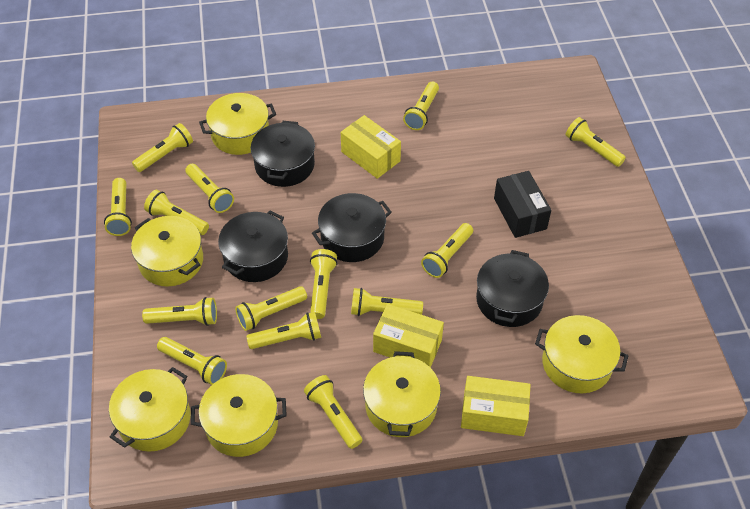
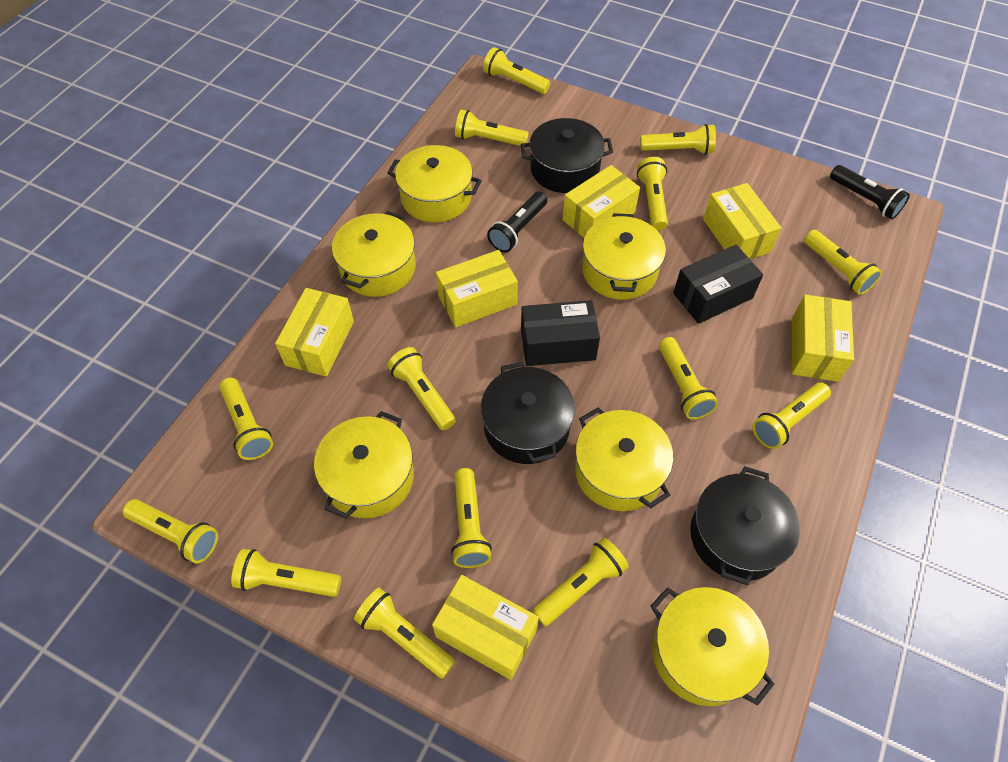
black box: [494,171,551,238] = 1 -> [521,300,600,366] [673,245,763,324] = 2
black flashlight: none = 0 -> [487,192,547,252] [830,165,910,219] = 2
black pot: [218,211,288,282] [251,121,315,187] [312,193,392,262] [476,250,549,327] = 4 -> [481,361,575,464] [521,118,613,193] [690,466,800,585] = 3
yellow box: [341,115,401,179] [373,304,444,368] [461,376,530,436] = 3 -> [275,288,354,377] [432,575,539,680] [436,250,518,328] [562,165,640,238] [703,183,781,259] [792,295,854,382] = 6

